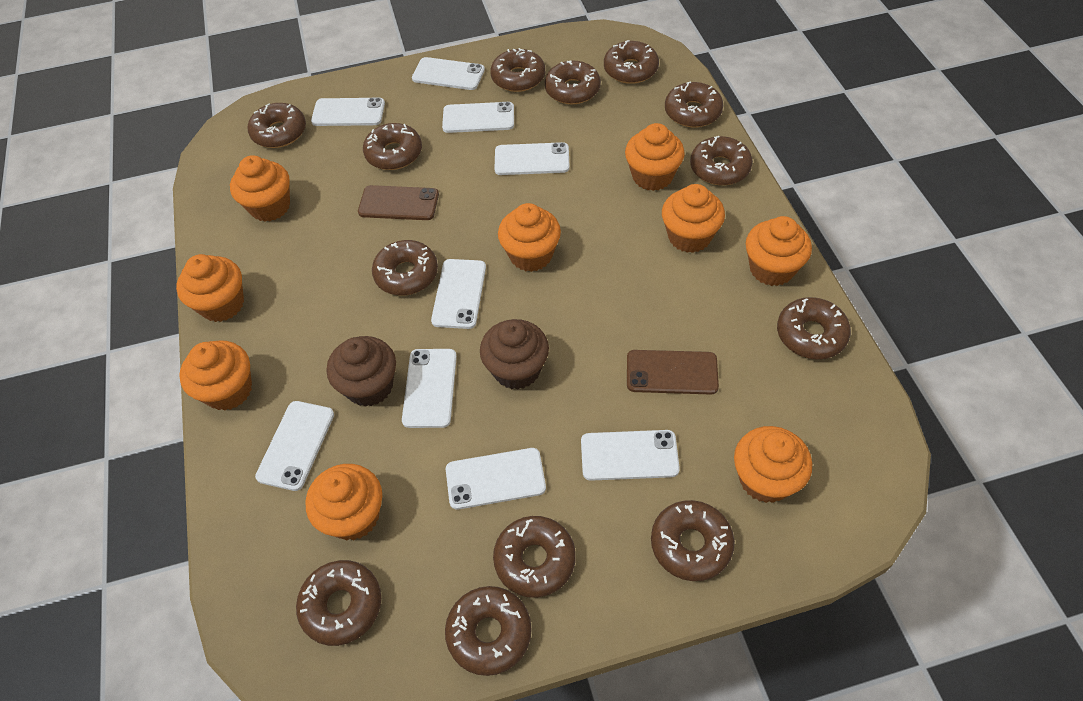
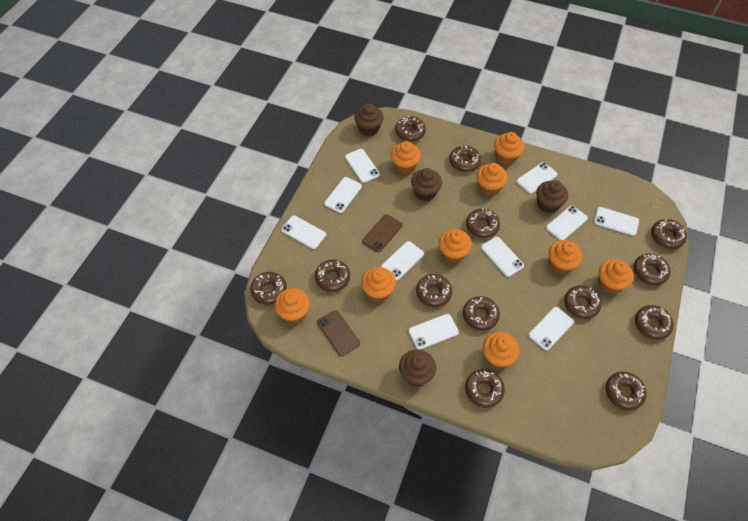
brown cupcake: [327,336,396,407] [480,319,549,390] = 2 -> [354,104,384,136] [399,349,436,386] [411,168,442,201] [536,180,568,213] = 4
white phone: [255,401,334,491] [311,97,385,126] [402,349,457,428] [412,57,485,90] [431,259,486,329] [442,102,514,133] [446,448,546,510] [494,142,570,175] [581,430,680,481] = 9 -> [281,215,326,249] [324,177,362,213] [345,149,380,183] [381,241,424,280] [409,314,459,350] [481,237,524,277] [517,162,558,194] [529,307,574,350] [546,205,588,240] [594,207,639,236] = 10

